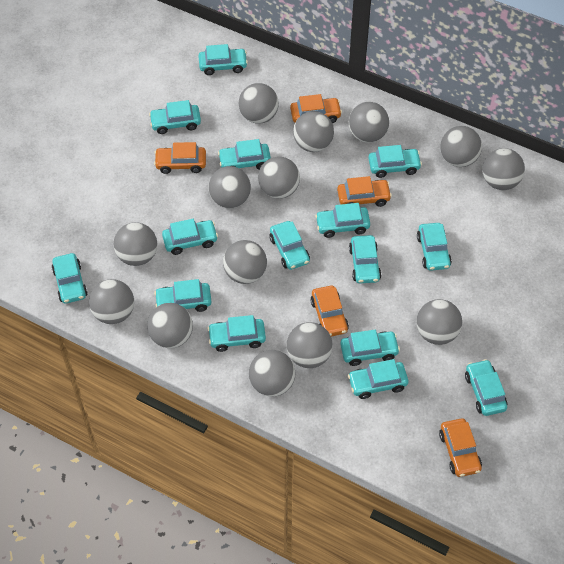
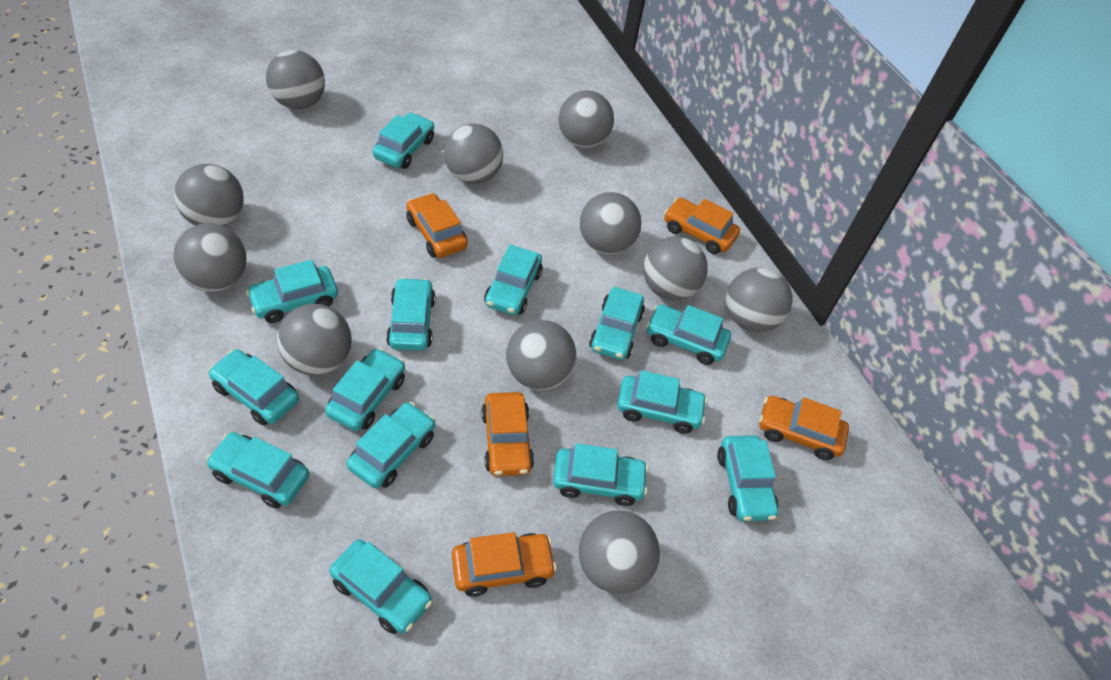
grey ball: [89,279,134,324] [113,222,157,266] [147,303,193,348] [209,166,251,208] [223,240,267,284] [239,83,279,124] [249,350,296,397] [258,157,300,199] [287,322,333,368] [293,111,334,152] [349,102,389,143] [416,299,462,345] [440,126,482,167] [482,148,525,190] = 14 -> [173,223,247,292] [174,164,244,226] [266,50,325,109] [277,304,351,375] [444,123,503,184] [506,320,576,390] [558,90,614,148] [578,510,660,594] [580,192,641,254] [643,236,708,300] [726,267,792,332] = 11
turquoise car: [52,253,88,304] [149,100,201,134] [154,279,211,312] [162,219,218,255] [198,44,248,75] [208,315,266,352] [218,139,271,170] [269,221,310,270] [315,203,370,238] [340,330,400,366] [348,359,408,399] [349,235,382,283] [368,145,422,178] [417,223,452,271] [465,359,507,416] = 15 -> [206,432,310,508] [208,349,299,425] [246,260,338,323] [325,348,405,431] [329,539,433,634] [347,402,435,488] [373,112,434,169] [386,277,435,351] [484,245,543,315] [553,443,649,506] [589,287,645,360] [617,370,707,434] [646,304,731,365] [717,435,779,521] = 14

